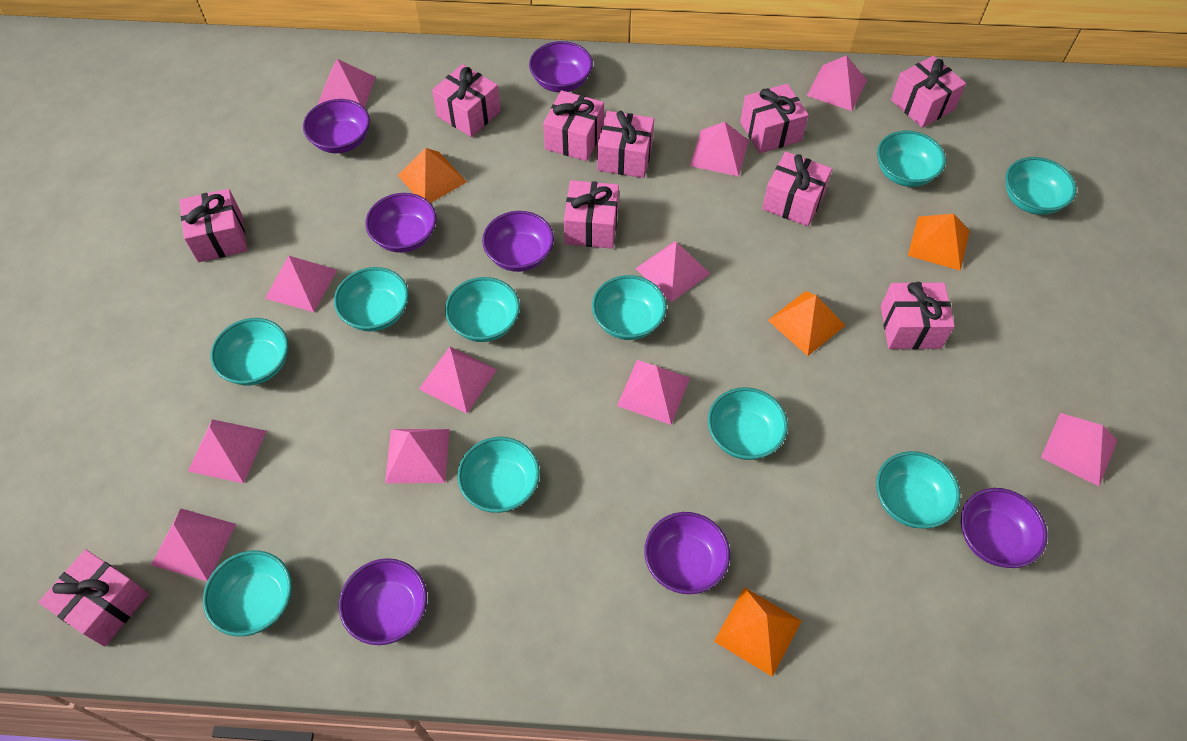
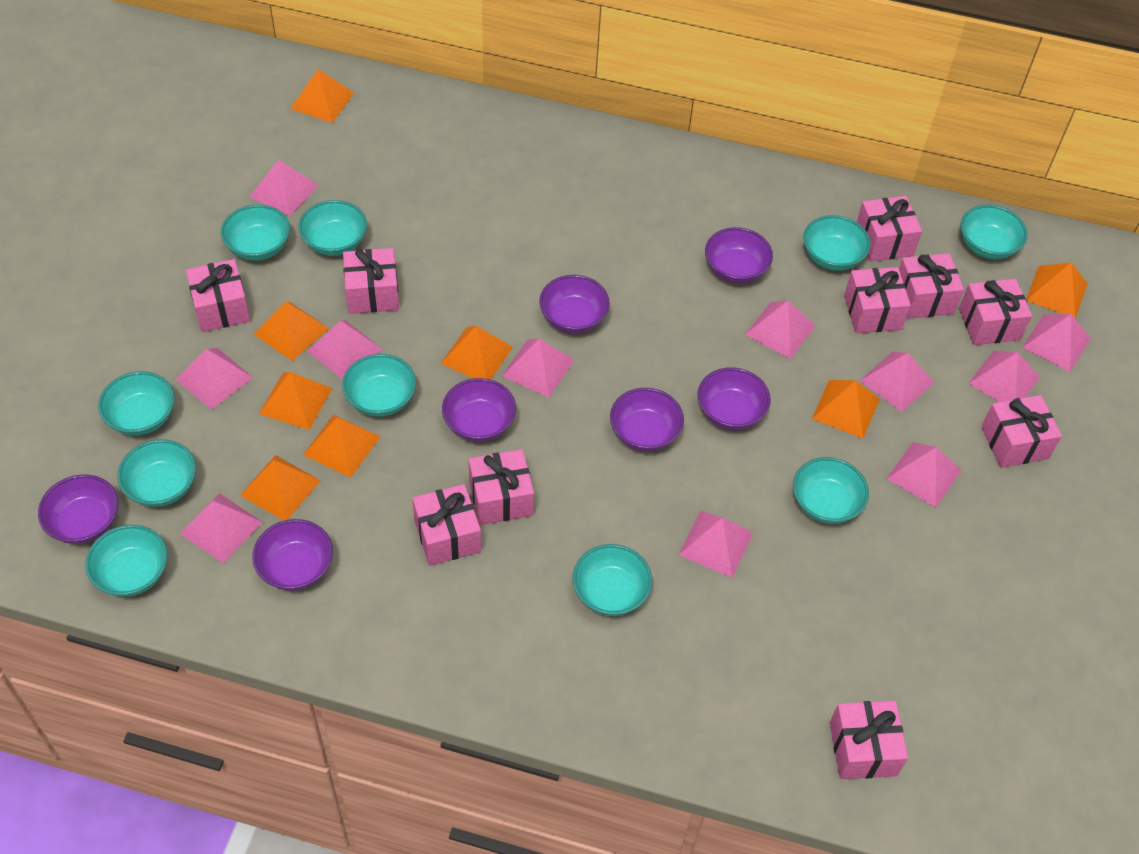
orange pyramid: [397,148,467,203] [714,587,802,677] [768,291,846,356] [908,214,970,271] = 4 -> [240,455,321,521] [254,302,329,361] [259,372,332,430] [290,69,354,123] [303,415,380,478] [440,326,513,380] [812,380,880,439] [1026,262,1088,319] = 8

